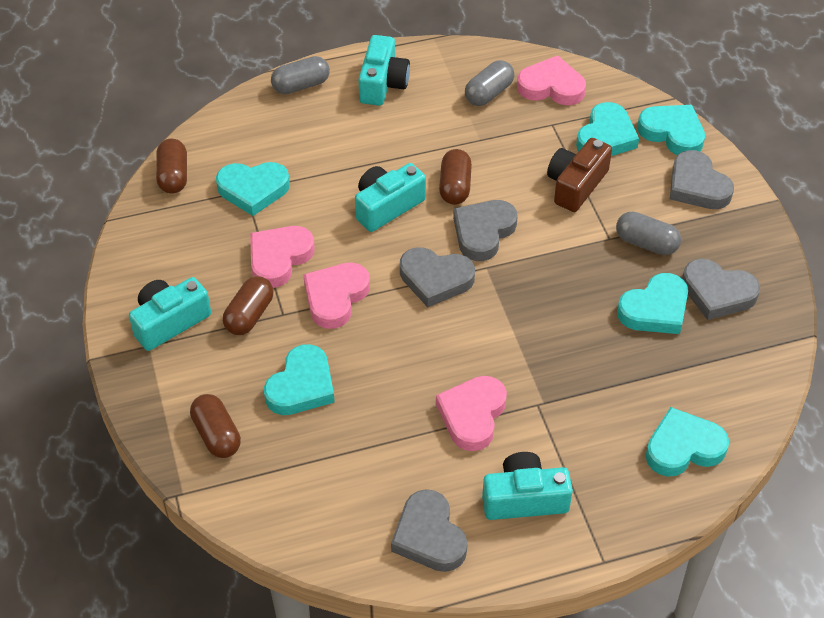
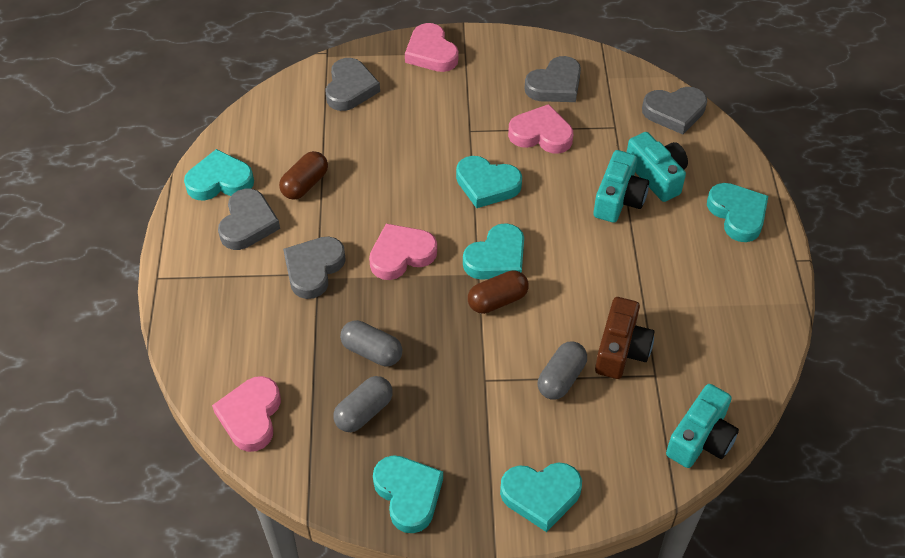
brown capsule: [156,139,187,194] [190,394,241,458] [223,276,273,335] [439,149,472,205] = 4 -> [279,151,328,200] [468,270,529,314] = 2
turquoise camera: [129,277,211,351] [355,163,426,232] [358,35,410,106] [482,452,573,520] = 4 -> [593,150,649,223] [627,132,688,202] [666,384,739,468] = 3

